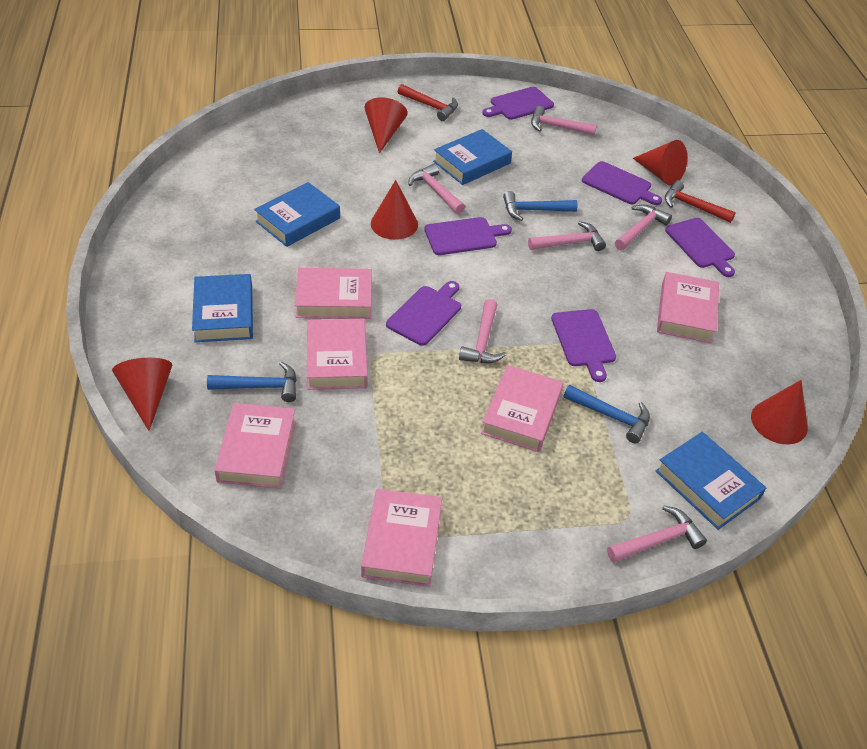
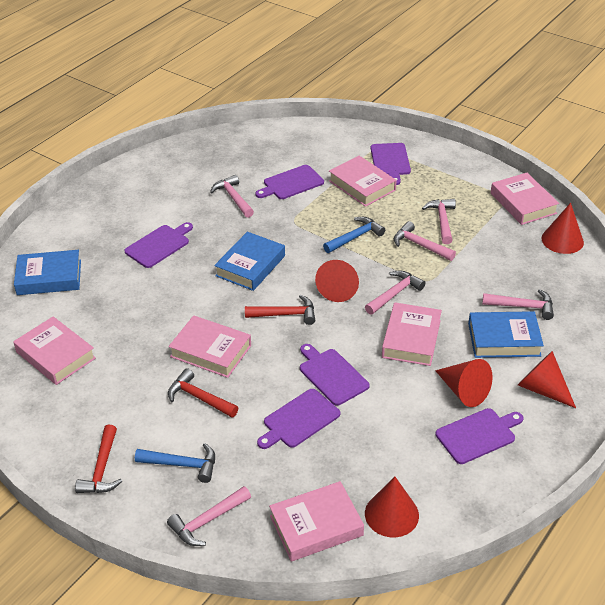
blue book: [192,274,253,342] [254,182,340,247] [433,129,512,185] [655,432,766,530] = 4 -> [14,250,81,295] [214,232,285,291] [468,311,544,358] = 3
blue hammer: [207,361,297,402] [503,191,578,221] [563,385,650,443] = 3 -> [135,443,215,483] [323,217,385,253] = 2
red hammer: [398,84,458,121] [665,180,736,223] = 2 -> [75,425,122,493] [168,368,238,418] [245,295,315,325] = 3

